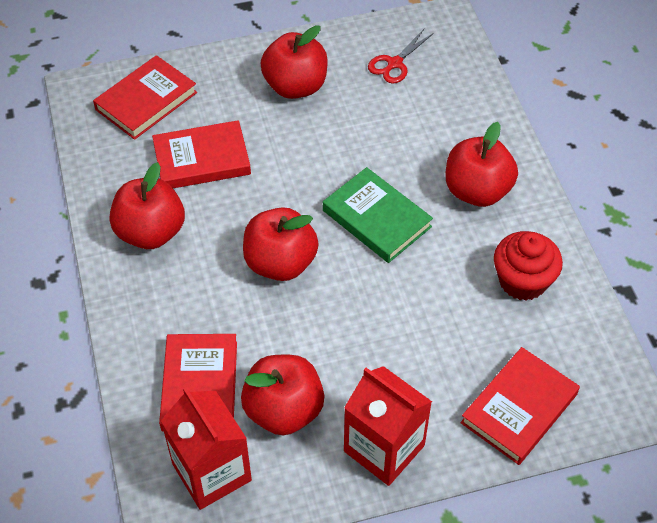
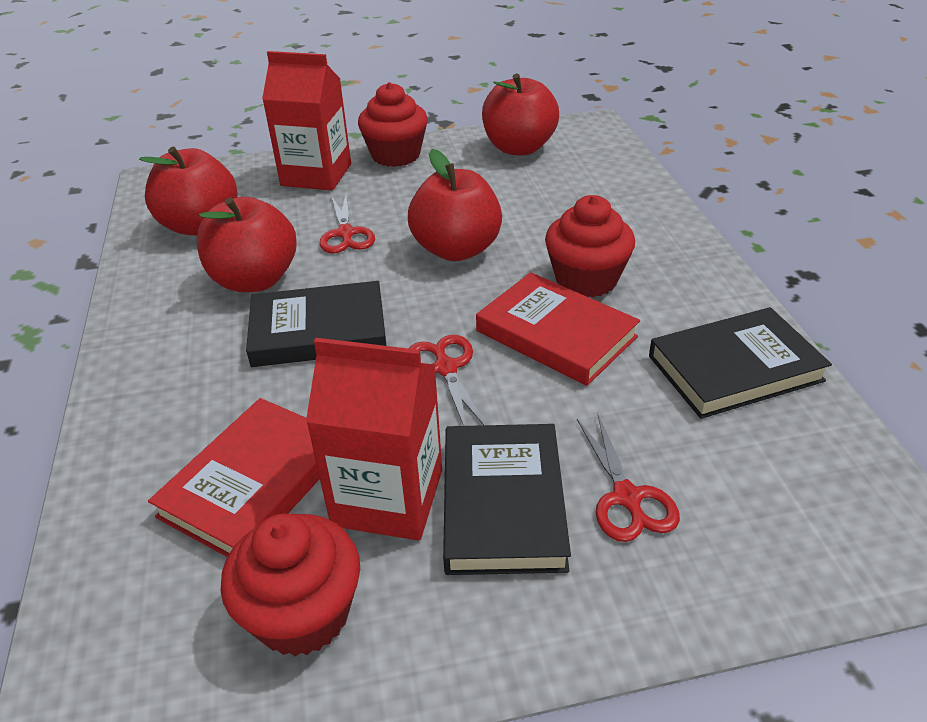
black book: none = 0 -> [246,281,387,367] [443,424,571,575] [649,307,832,419] = 3
green book: [323,167,433,263] = 1 -> none = 0
red apple: [110,162,185,249] [241,355,324,435] [243,207,319,281] [261,25,328,99] [445,122,518,207] = 5 -> [139,147,238,235] [197,197,297,292] [408,149,502,261] [482,74,559,155] = 4
red book: [93,55,197,140] [152,120,251,188] [159,334,237,432] [460,347,580,465] = 4 -> [148,398,320,557] [476,272,640,386] = 2
red cupcake: [494,231,563,301] = 1 -> [220,514,360,656] [358,82,428,167] [545,195,635,298] = 3
red scissors: [368,29,434,84] = 1 -> [319,194,375,253] [409,335,485,426] [577,415,680,542] = 3

